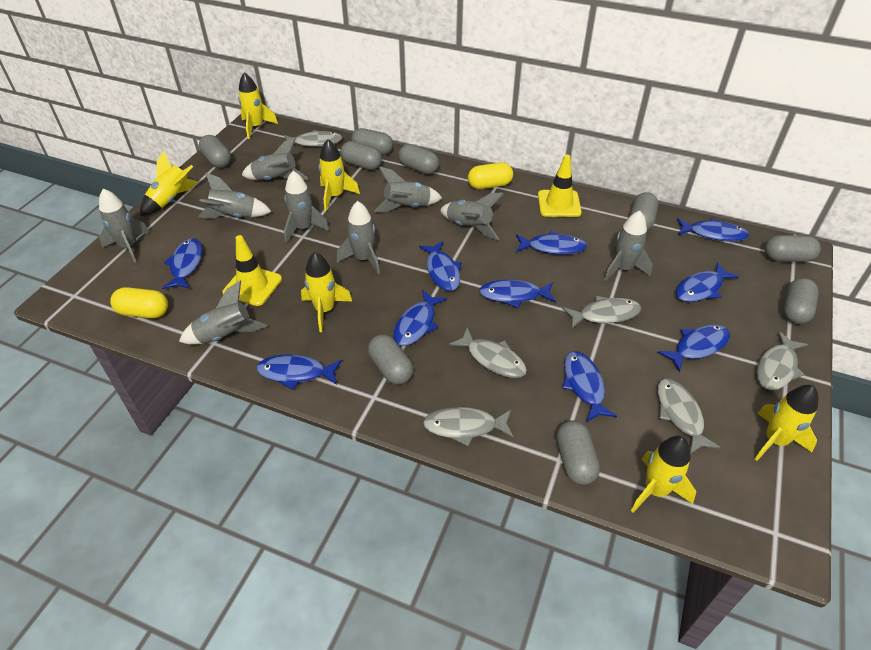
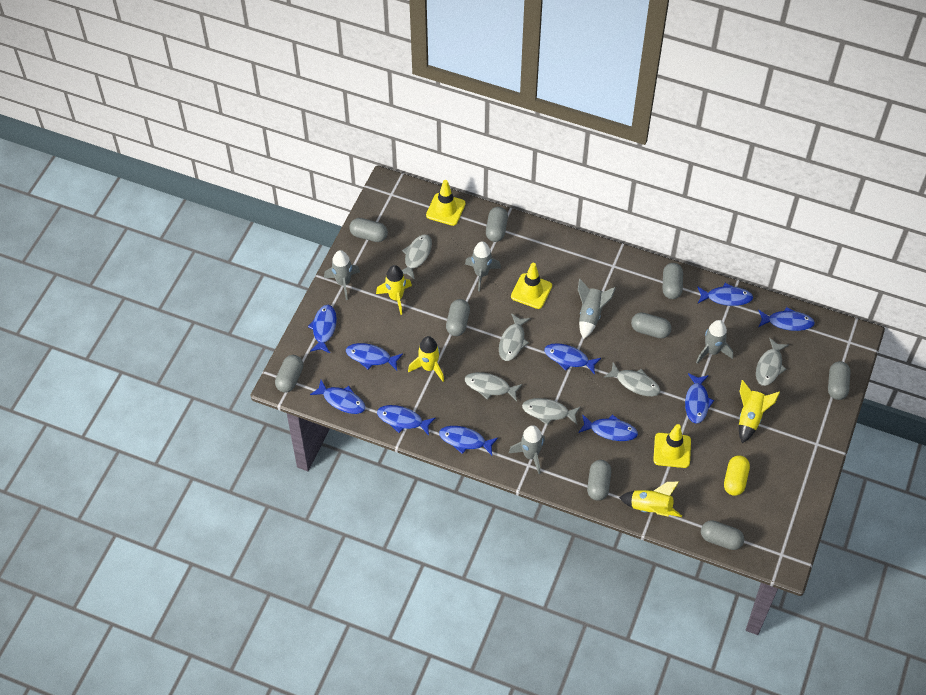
grey rocket: [99,189,150,263] [179,280,267,345] [198,172,272,219] [242,137,308,180] [284,171,329,243] [337,201,380,274] [374,167,442,212] [440,192,504,240] [604,211,653,281] = 9 -> [324,250,360,300] [465,241,501,291] [509,425,545,474] [578,279,616,339] [696,320,733,364] = 5
yellow capsule: [110,287,168,318] [468,162,513,189] = 2 -> [724,455,750,496] = 1
yellow rocket: [140,151,198,216] [238,72,278,139] [301,252,352,332] [319,139,360,211] [631,436,696,513] [755,385,818,461] = 6 -> [376,265,412,315] [408,336,444,382] [619,482,682,517] [739,380,780,443] = 4
yellow traffic cone: [223,235,282,306] [538,155,582,217] = 2 -> [426,180,466,226] [511,263,552,309] [653,424,691,468] = 3

